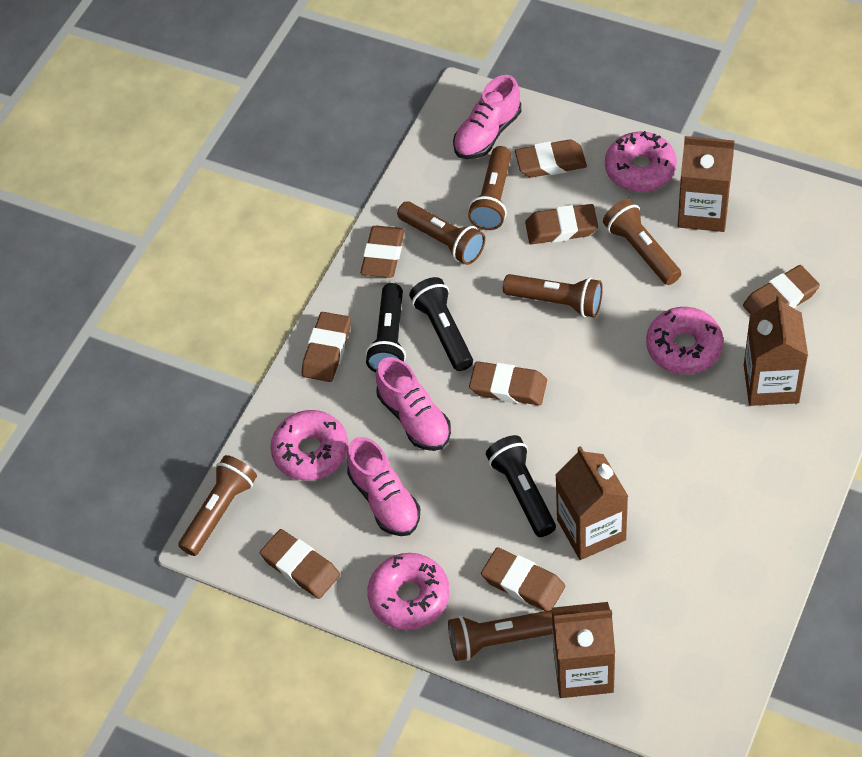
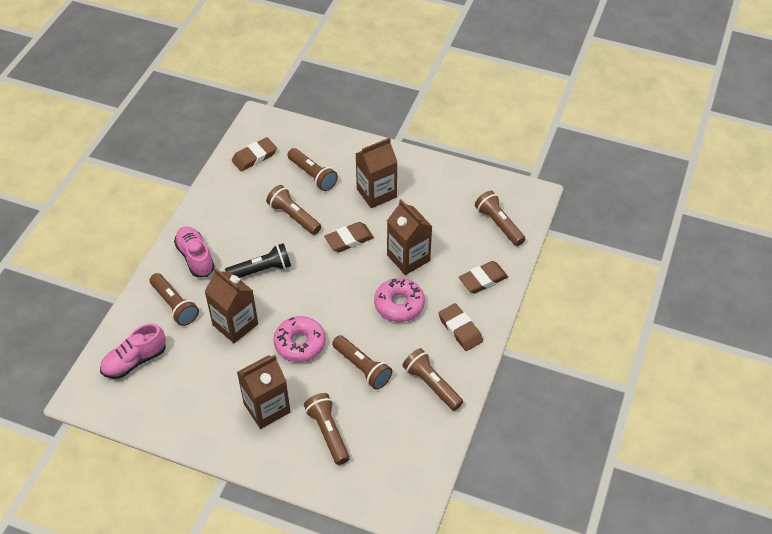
black flashlight: [365,283,406,372] [409,277,473,371] [486,435,556,537] = 3 -> [225,243,291,278] = 1
brown eraser: [260,529,340,599] [302,312,351,382] [360,226,405,278] [469,361,547,405] [481,547,565,611] [515,139,587,178] [525,204,598,244] [743,265,820,314] = 8 -> [232,137,277,171] [324,222,374,252] [438,303,483,351] [459,261,508,293] = 4
brown flashlight: [178,455,257,556] [397,201,485,265] [448,610,553,661] [468,146,511,230] [503,274,603,318] [603,199,681,285] = 6 -> [150,273,199,326] [266,185,321,235] [288,148,338,191] [304,393,350,465] [332,335,392,390] [403,348,463,411] [475,191,525,246] = 7
pink donut: [270,410,348,481] [367,553,450,630] [605,131,677,192] [646,307,723,374] = 4 -> [273,316,326,362] [374,278,425,322] = 2
pink shoe: [347,437,420,536] [376,357,451,451] [453,75,521,159] = 3 -> [100,324,166,379] [174,226,215,277] = 2

